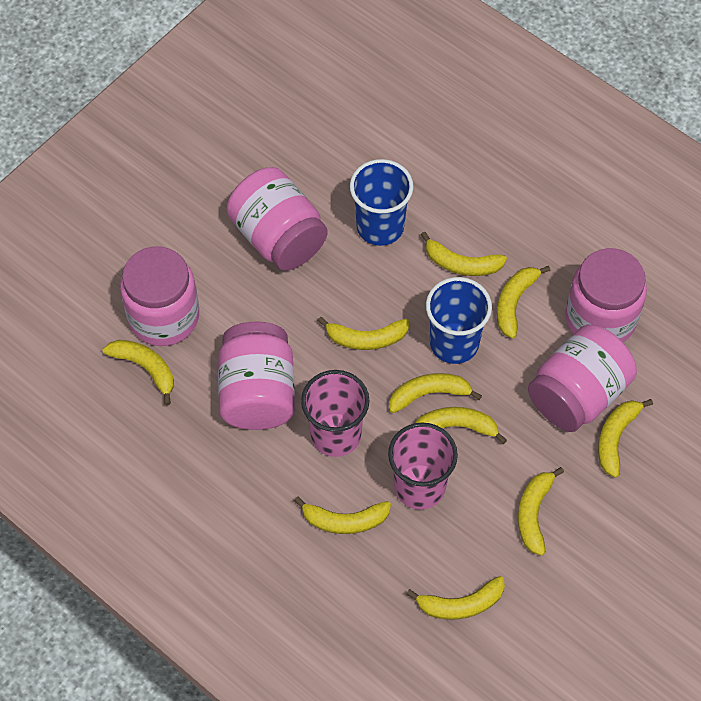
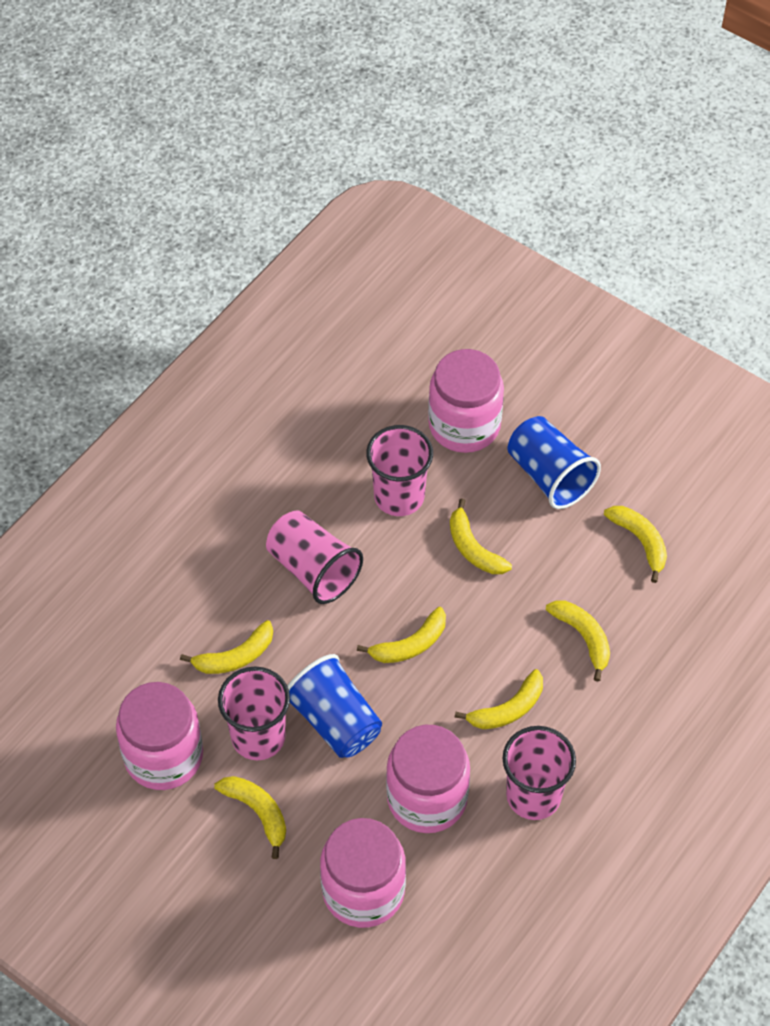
pink cup: [301,370,370,457] [388,422,458,510] = 2 -> [218,667,290,760] [266,510,363,604] [366,425,433,516] [502,726,576,820] = 4
pink jar: [120,246,199,346] [218,322,295,430] [226,167,327,271] [528,324,637,432] [565,248,647,342] = 5 -> [116,682,203,790] [320,818,406,928] [386,725,470,833] [428,349,504,453] = 4
yellow banana: [103,340,174,405] [294,496,391,534] [318,317,410,350] [389,373,482,413] [406,576,505,620] [415,407,507,444] [421,231,507,276] [497,266,550,339] [518,467,564,556] [598,399,653,478] = 10 -> [180,620,273,674] [214,776,286,859] [357,607,446,663] [450,498,512,574] [455,669,543,729] [546,601,610,682] [604,506,667,583] = 7

